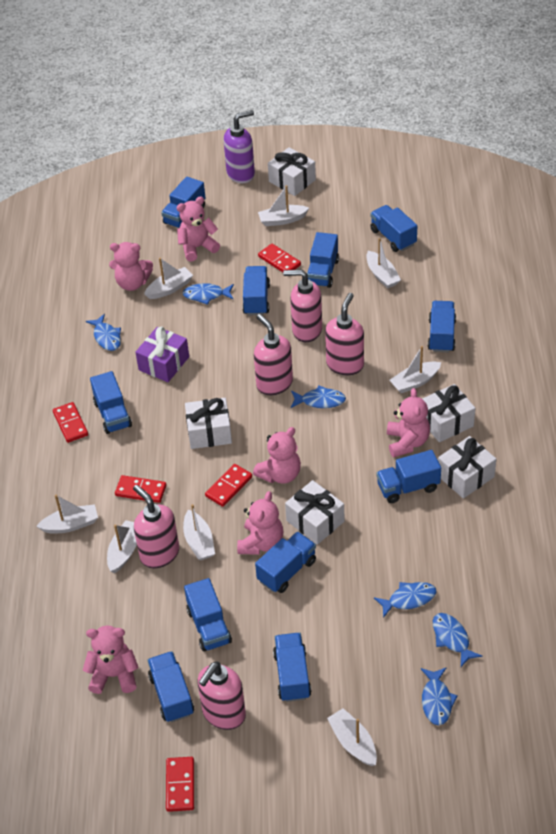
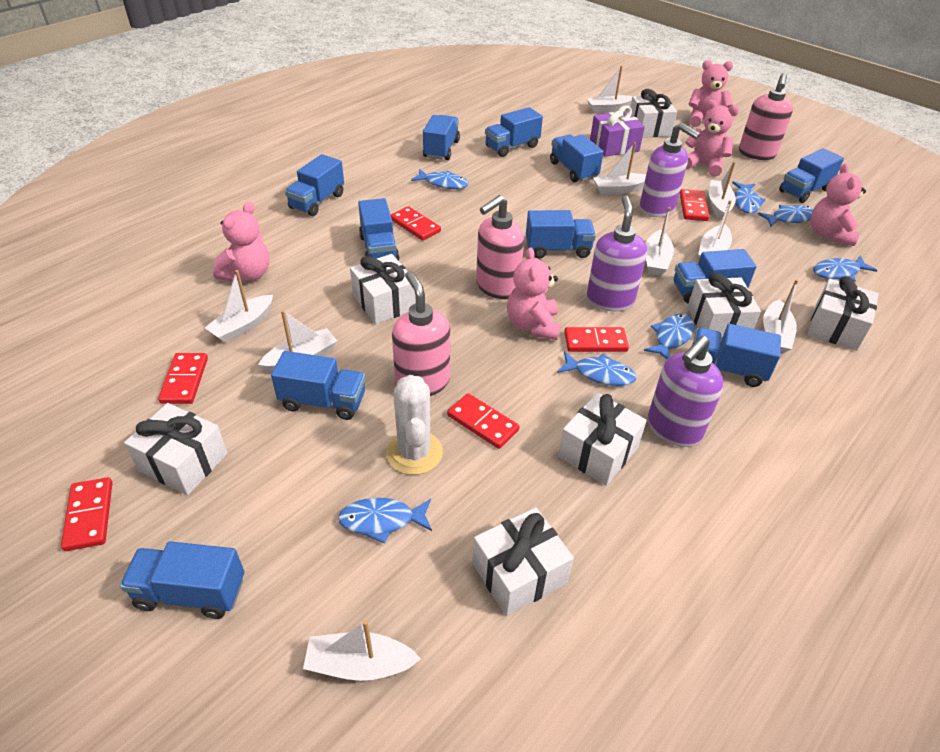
blue fish: [86,314,121,351] [183,283,234,305] [291,385,346,408] [374,582,436,618] [421,667,458,725] [433,613,482,667] = 6 -> [338,498,432,544] [411,169,469,189] [557,351,637,386] [644,314,695,359] [732,181,766,214] [758,205,813,227] [813,255,877,282] = 7
pink soap dispenser: [133,485,179,568] [197,661,246,730] [254,314,293,395] [283,270,322,342] [325,293,364,375] = 5 -> [392,271,450,396] [476,195,524,299] [739,73,793,160] = 3
pink teddy bear: [83,626,139,694] [109,242,153,291] [177,196,220,262] [237,491,284,555] [253,427,301,484] [387,388,430,458] = 6 -> [213,202,269,282] [507,247,561,340] [685,100,739,177] [689,60,733,127] [811,163,866,246] = 5
purple soap dispenser: [224,110,255,183] = 1 -> [586,195,647,311] [640,122,700,217] [648,336,724,447] = 3
red domino: [53,402,88,443] [115,475,167,503] [166,757,194,812] [205,464,252,507] [258,244,301,272] = 5 -> [61,477,112,551] [158,353,208,404] [391,206,441,241] [447,393,520,449] [564,327,629,352] [680,189,709,221] = 6
white boat: [36,495,98,534] [107,520,137,573] [144,258,193,299] [183,504,215,560] [258,185,309,226] [327,708,377,766] [366,238,401,289] [389,346,441,393] = 8 -> [205,270,273,343] [258,310,337,373] [303,620,421,681] [587,66,632,113] [593,142,646,195] [646,207,674,276] [698,200,732,259] [709,162,736,220] [763,279,798,354] = 9
white cactus: none = 0 -> [386,375,443,475] = 1
white gift: [185,398,232,449] [268,147,316,196] [285,480,345,545] [422,384,475,442] [438,436,496,499] = 5 -> [124,403,228,495] [350,254,416,324] [473,507,574,616] [558,393,647,486] [630,89,677,138] [688,273,761,340] [808,276,879,351] = 7

